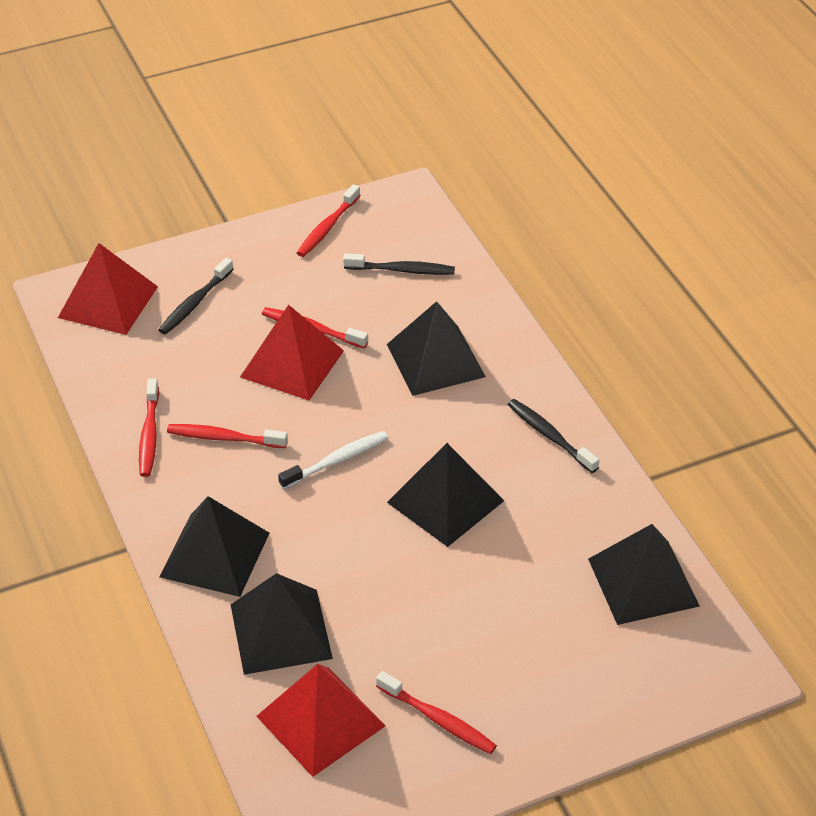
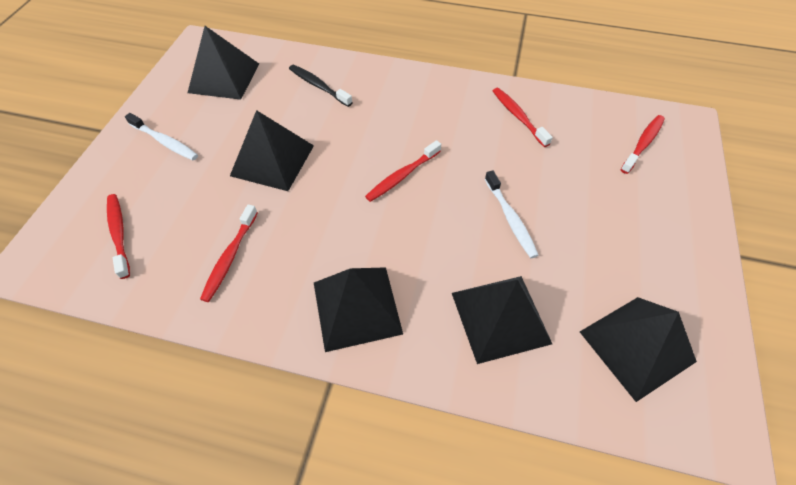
black toothbrush: [158,258,234,335] [343,253,455,275] [507,399,599,473] = 3 -> [289,65,353,107] = 1
red pyramid: [58,243,158,335] [240,305,344,401] [256,664,386,777] = 3 -> none = 0
white toothbrush: [278,431,389,489] = 1 -> [125,113,198,160] [485,170,538,258] = 2

